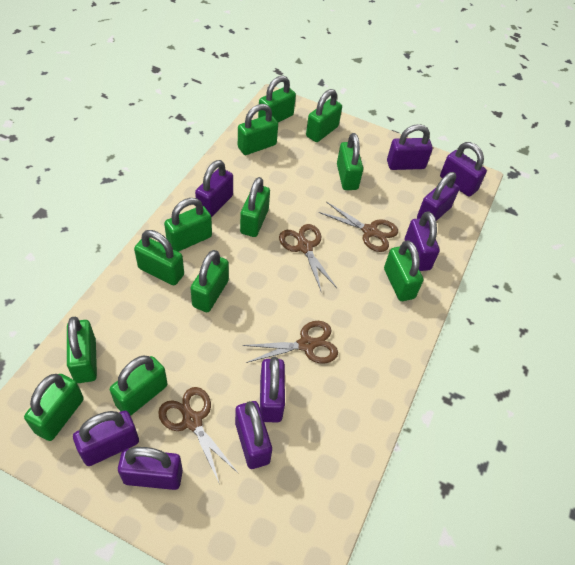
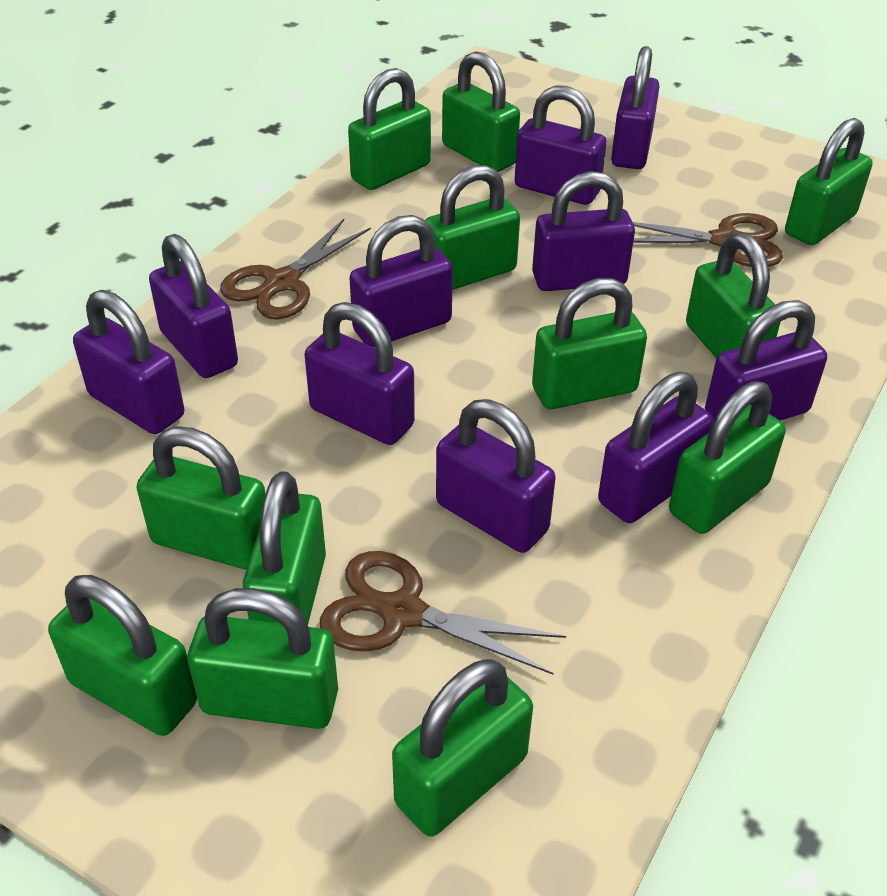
brown scissors: [158,387,238,485] [242,321,338,364] [279,224,337,291] [318,202,398,252] = 4 -> [220,219,371,319] [320,551,566,675] [633,213,783,267] = 3
purple padlock: [73,411,139,466] [118,447,183,490] [195,160,233,217] [235,401,272,469] [260,357,285,422] [387,124,433,170] [405,211,440,271] [417,172,459,221] [440,142,487,197] = 9 -> [73,290,184,434] [149,234,238,378] [305,302,415,445] [349,215,453,347] [436,399,556,553] [515,85,607,205] [532,171,635,291] [598,372,713,523] [611,46,660,169] [705,300,827,421] = 10

